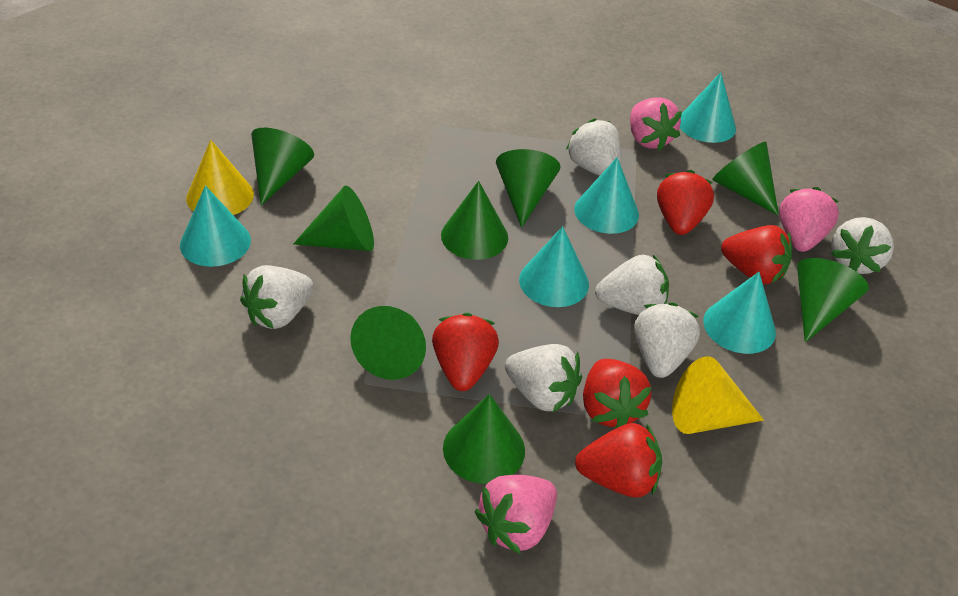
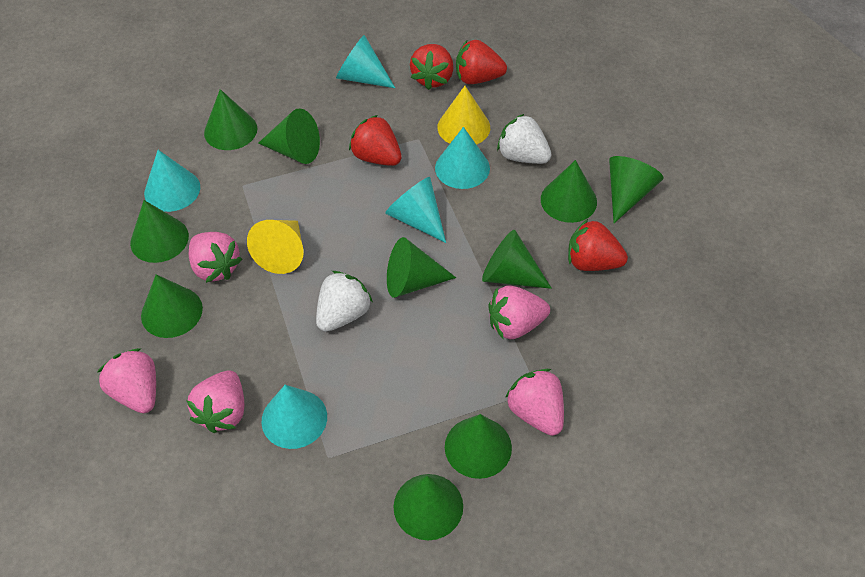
green cone: [251,128,314,206] [293,186,374,251] [350,306,426,380] [441,181,508,260] [443,394,525,484] [496,149,561,228] [712,142,779,216] [797,258,869,342] = 8 -> [130,200,189,263] [141,274,203,338] [204,89,257,150] [258,109,320,164] [387,237,456,298] [394,474,463,540] [445,414,512,479] [482,230,552,289] [541,160,597,223] [609,156,664,223] = 10
pink strawberry: [475,475,557,554] [630,98,682,151] [779,187,839,252] = 3 -> [98,348,156,413] [186,371,244,433] [189,232,242,283] [489,285,550,339] [505,369,564,436] = 5
red strawberry: [432,312,499,391] [575,423,662,498] [583,359,652,429] [657,170,714,235] [721,225,792,285] = 5 -> [349,115,402,166] [410,44,454,90] [456,39,507,84] [568,219,628,271] = 4
white strawberry: [240,265,313,329] [505,344,582,413] [566,118,621,176] [595,255,669,315] [634,302,700,378] [831,217,894,274] = 6 -> [316,271,373,332] [497,114,552,164] = 2

